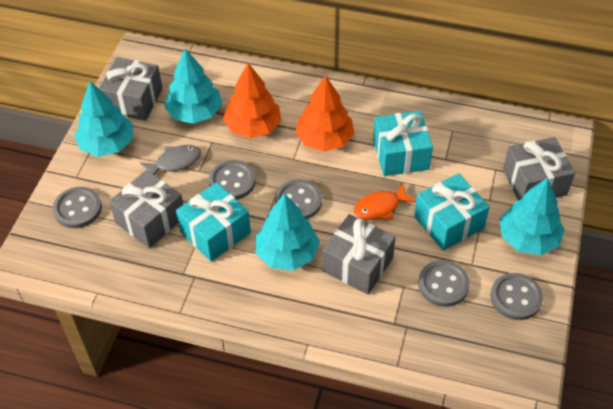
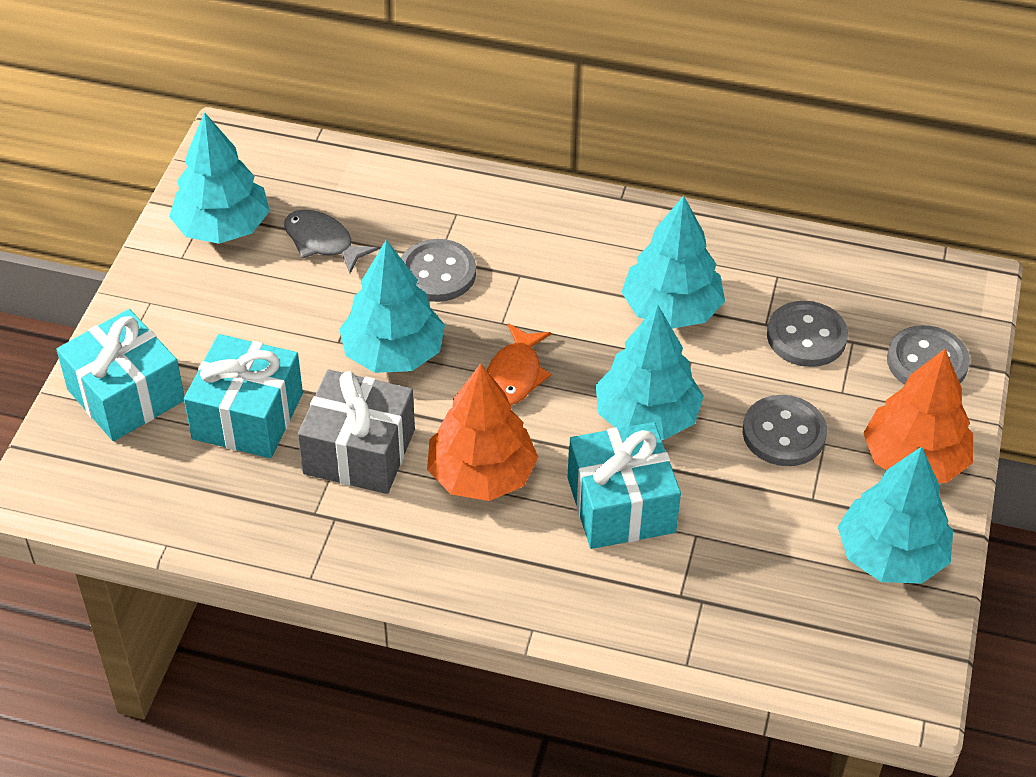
grey button: [53,187,102,228] [209,160,256,200] [275,179,322,219] [418,260,470,307] [490,273,543,320] = 5 -> [401,239,476,302] [743,395,827,466] [767,301,848,367] [887,325,970,385] = 4
grey gift: [99,57,163,121] [109,170,183,248] [322,214,396,294] [503,137,575,200] = 4 -> [298,370,415,494] = 1
turquoise tree: [74,81,133,157] [164,49,222,124] [256,193,320,270] [500,178,565,255] = 4 -> [169,112,270,244] [339,240,445,373] [596,305,704,440] [621,196,725,329] [838,446,953,584] = 5

